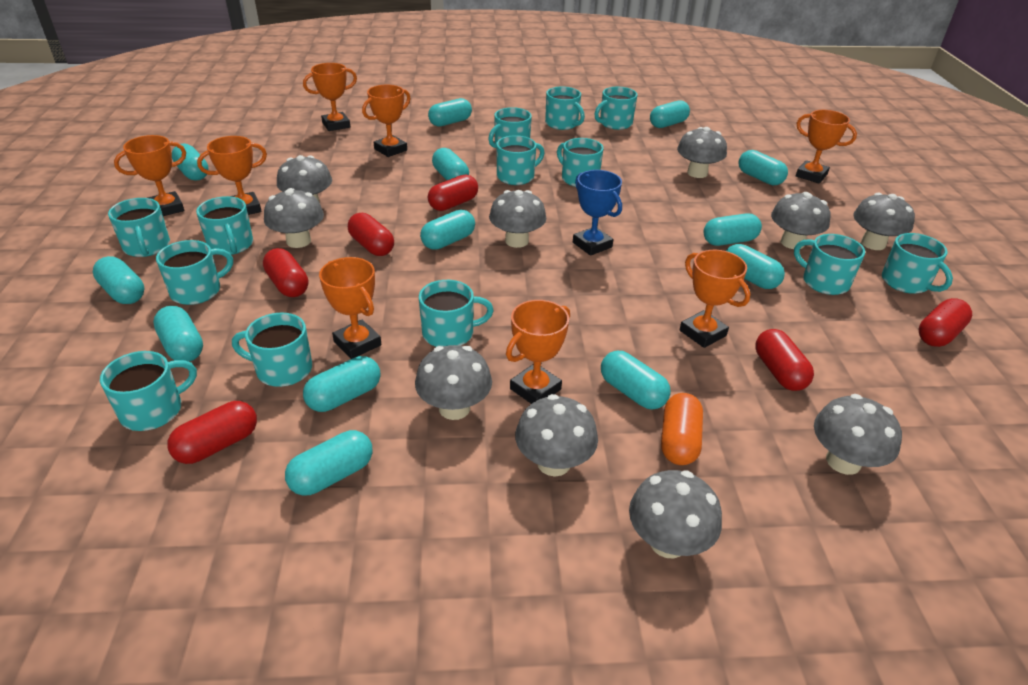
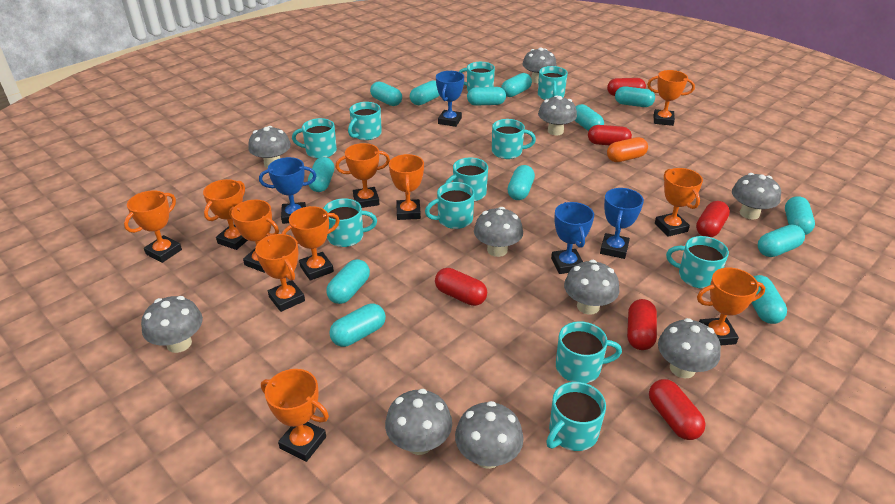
blue trophy: [573,170,622,256] = 1 -> [259,157,317,224] [436,71,464,127] [551,202,594,274] [600,188,644,259] = 4
orange trophy: [114,135,186,216] [197,136,267,215] [303,63,357,131] [319,257,381,359] [362,85,411,157] [506,300,570,404] [680,250,750,348] [796,110,857,184] = 8 -> [124,191,182,263] [203,179,248,250] [229,200,279,273] [255,234,305,312] [261,369,329,462] [281,206,340,281] [336,143,390,208] [389,154,424,220] [647,70,695,126] [655,168,703,237] [697,268,765,345] = 11
turquoise mug: [100,351,197,431] [108,198,170,257] [156,240,233,305] [196,196,253,255] [232,313,312,387] [419,280,494,347] [488,107,532,148] [496,135,545,185] [545,87,585,130] [557,138,603,187] [594,87,637,130] [794,234,865,295] [882,233,953,294] = 13 -> [292,118,337,159] [323,198,377,247] [348,102,382,140] [425,182,474,229] [445,158,488,202] [459,62,495,91] [492,119,536,159] [538,66,568,100] [546,382,606,451] [556,321,622,383] [666,236,729,289] = 11

